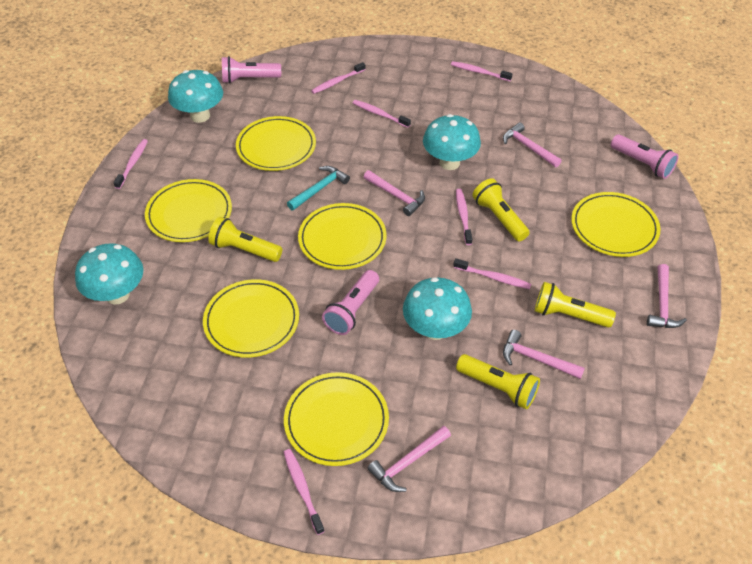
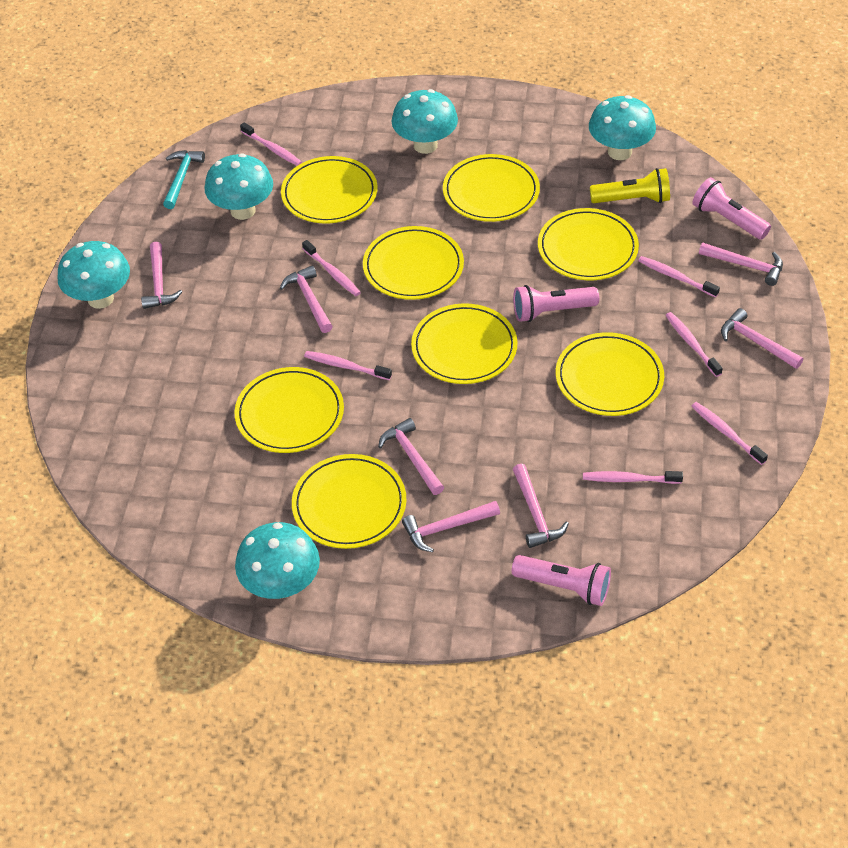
pink hammer: [364,170,425,216] [368,426,451,492] [503,122,562,168] [503,330,585,379] [647,264,687,328] = 5 -> [141,242,182,309] [280,265,333,333] [378,418,444,495] [402,501,500,552] [513,464,569,548] [699,243,783,286] [721,308,803,369] = 7
turquoise mushroom: [75,243,143,305] [168,70,223,123] [403,277,472,340] [423,114,481,170] = 4 -> [58,241,130,309] [205,153,273,220] [235,522,320,599] [391,89,458,154] [589,95,656,160] = 5
yellow flashlight: [208,217,283,262] [456,354,540,410] [472,178,530,241] [535,282,616,328] = 4 -> [590,168,670,203] = 1
yellow plate: [145,179,232,242] [203,279,299,357] [236,116,316,171] [284,372,389,466] [298,203,387,270] [571,192,661,257] = 6 -> [234,367,344,453] [281,156,378,223] [292,454,406,549] [363,226,464,300] [411,303,517,384] [443,154,540,222] [538,208,639,280] [556,332,664,416] = 8

